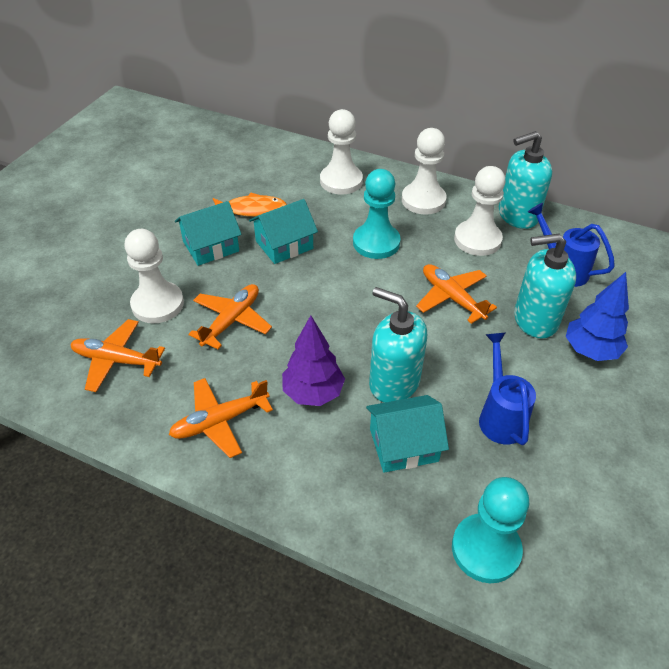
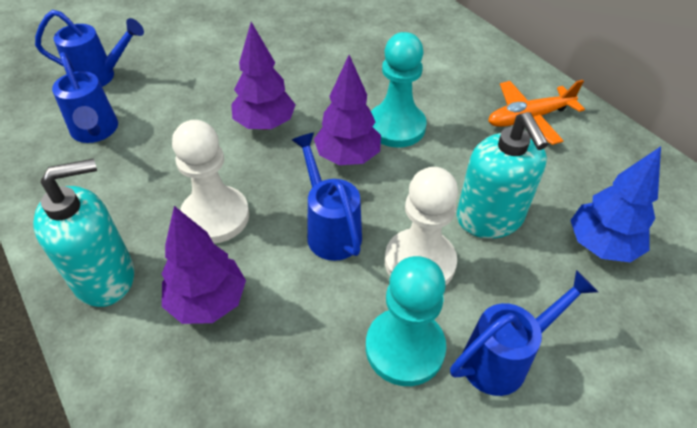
blue watering can: [479,332,536,445] [528,203,615,287] = 2 -> [35,10,144,87] [52,52,118,143] [292,133,362,261] [450,270,598,396] = 4
orange fish: [213,193,287,217] = 1 -> none = 0
orange plane: [70,319,165,392] [169,378,273,458] [188,284,272,349] [416,264,497,324] = 4 -> [488,80,585,145] = 1
purple tree: [282,315,345,406] = 1 -> [162,206,246,324] [231,22,296,130] [314,55,381,165] = 3
turquoise house: [175,201,242,266] [249,199,318,264] [366,395,449,473] = 3 -> none = 0
turquoise soap dispenser: [369,287,427,403] [499,131,552,229] [514,234,576,339] = 3 -> [33,159,134,307] [457,112,548,239] = 2
white pawn: [124,229,184,323] [320,109,363,195] [402,128,447,214] [454,166,506,256] = 4 -> [172,120,249,243] [385,167,458,285] = 2

